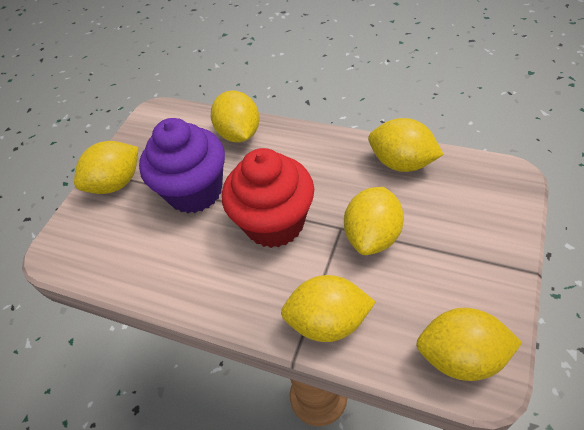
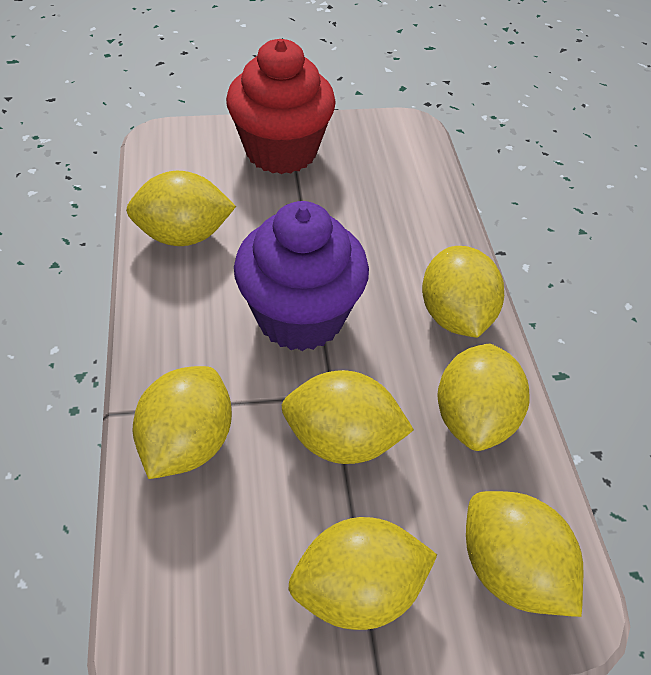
yellow lemon: [74,141,139,194] [211,91,259,142] [281,275,375,342] [344,187,404,255] [368,118,444,172] [416,308,522,381] = 6 -> [126,171,236,246] [133,366,232,479] [282,370,414,464] [288,517,437,630] [422,246,504,338] [438,344,530,451] [466,491,583,617] = 7

